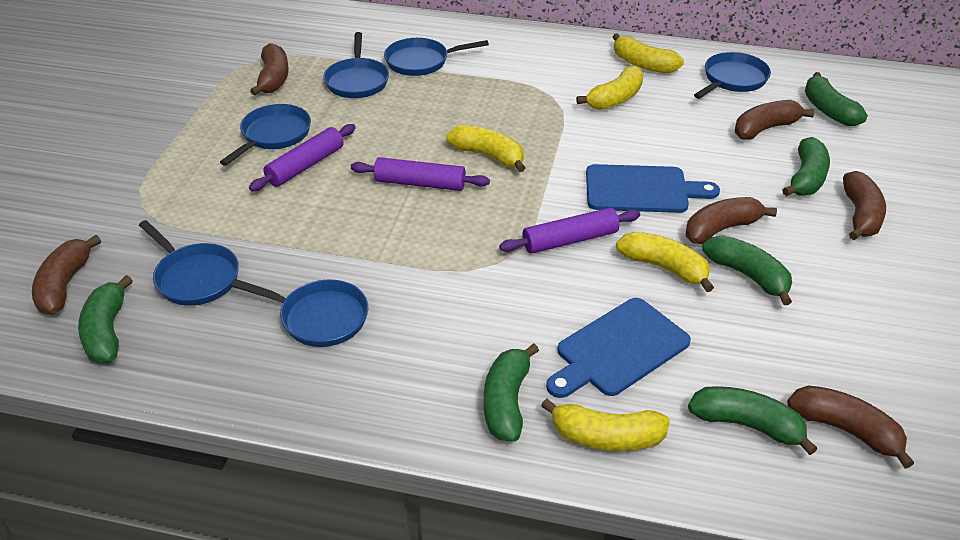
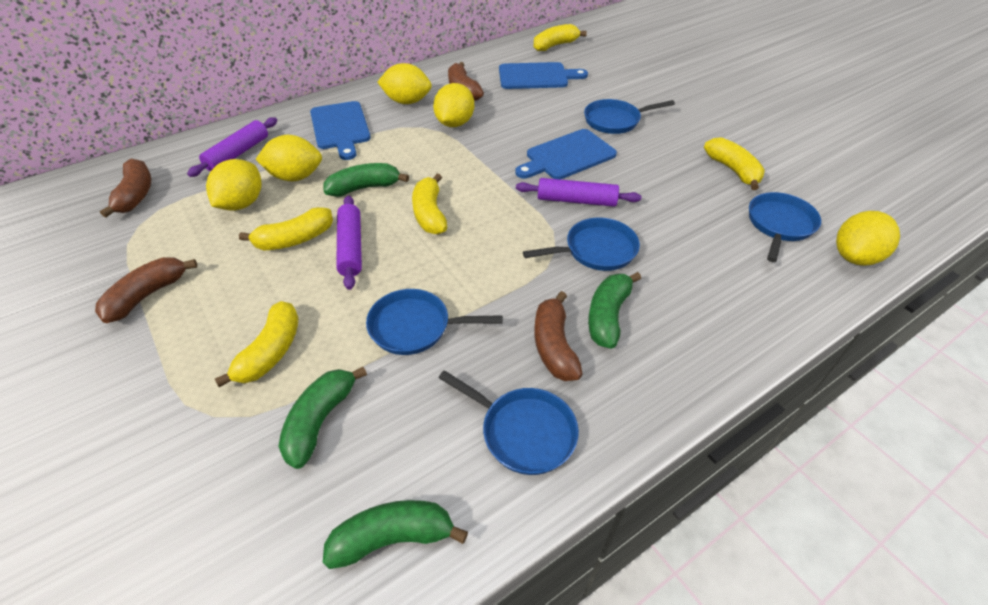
blue cutting board: [546,298,691,398] [586,164,720,213] = 2 -> [310,101,371,160] [499,62,588,89] [515,129,617,179] = 3
blue pan: [139,220,239,306] [220,104,311,166] [231,279,368,347] [323,32,389,98] [384,38,489,76] [694,52,771,99] = 6 -> [366,289,503,355] [438,370,579,475] [523,218,640,271] [584,99,675,134] [749,192,821,262] = 5
brown banana: [32,235,101,315] [250,43,289,96] [686,197,777,244] [735,100,814,140] [787,385,914,469] [843,171,886,240] = 6 -> [95,257,197,323] [100,159,151,217] [448,62,484,101] [534,291,583,381] = 4
green banana: [78,275,133,363] [484,343,539,442] [688,386,817,455] [702,235,792,305] [782,137,830,196] [805,72,868,126] = 6 -> [278,367,367,469] [323,500,468,569] [324,163,409,197] [588,272,641,349] = 4
yellow lemon: none = 0 -> [206,159,262,211] [255,135,322,181] [377,63,432,104] [433,83,474,127] [836,211,900,266] = 5

